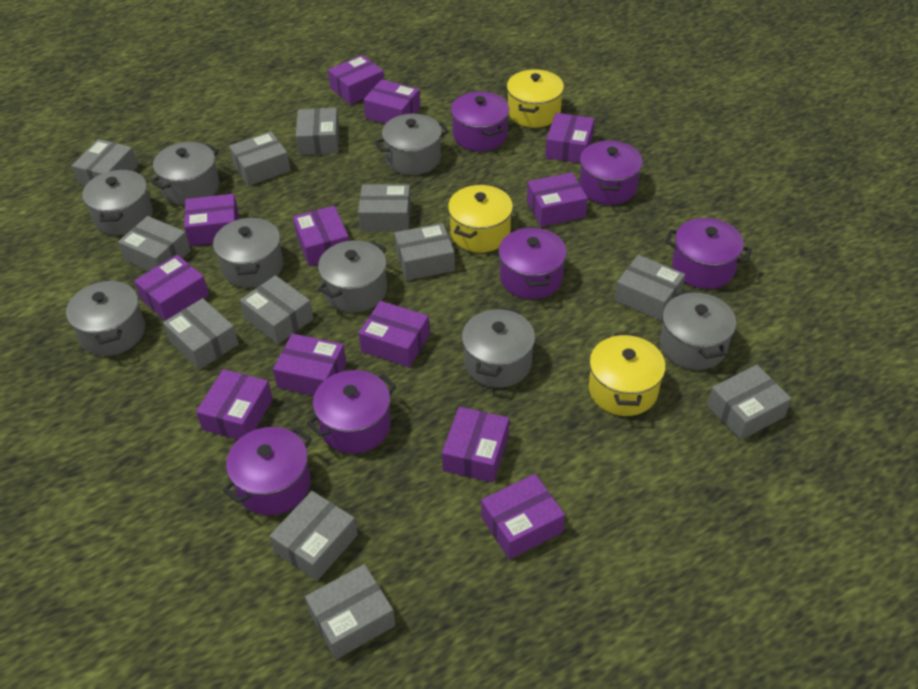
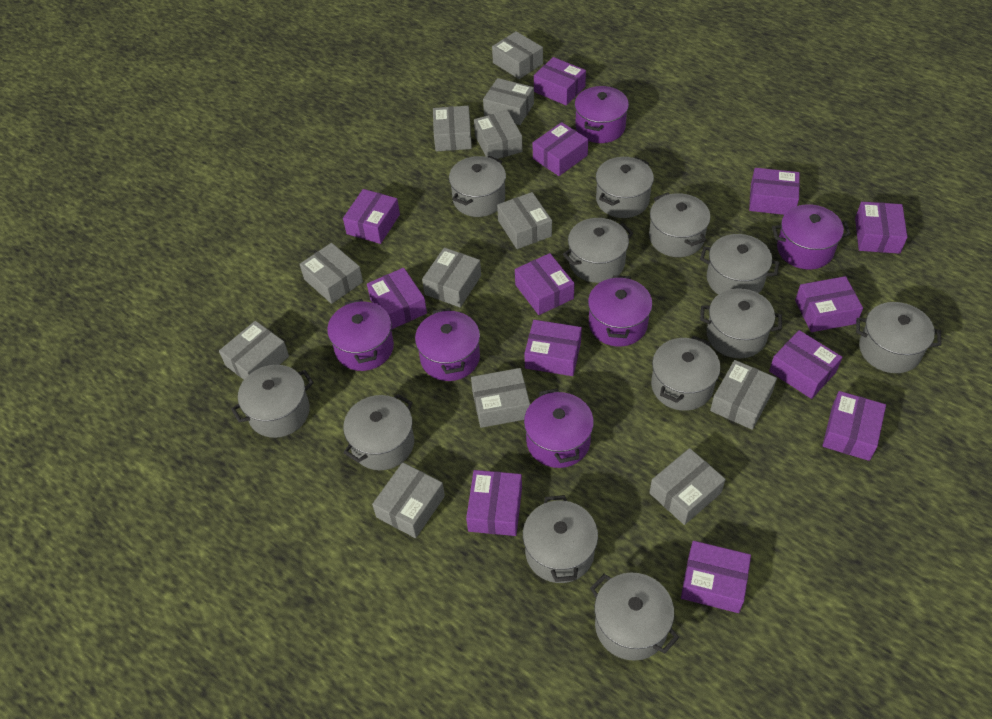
grey pot: [66,279,145,356] [82,169,153,235] [150,142,219,205] [213,217,283,288] [318,240,387,313] [374,114,449,175] [462,307,535,388] [660,290,736,370] = 8 -> [231,365,314,438] [343,394,414,470] [449,156,506,217] [523,495,598,583] [563,218,634,283] [590,573,679,661] [596,157,654,218] [649,193,710,257] [651,336,720,411] [700,234,780,294] [700,288,782,358] [856,302,942,373] = 12
purple box: [134,255,209,321] [184,194,239,246] [196,369,273,440] [273,334,346,396] [293,206,349,266] [328,55,384,105] [359,301,430,367] [363,79,420,124] [442,407,509,483] [481,474,565,559] [527,172,588,227] [545,113,594,163] = 12 -> [343,189,400,244] [367,268,427,330] [466,470,522,536] [515,253,575,315] [524,320,582,376] [533,122,588,176] [534,57,586,106] [681,541,751,613] [749,168,800,215] [769,330,842,399] [795,276,863,332] [822,391,886,461] [855,202,907,254] = 13
yellow pot: [448,185,513,252] [507,69,564,128] [589,333,666,416] = 3 -> none = 0

